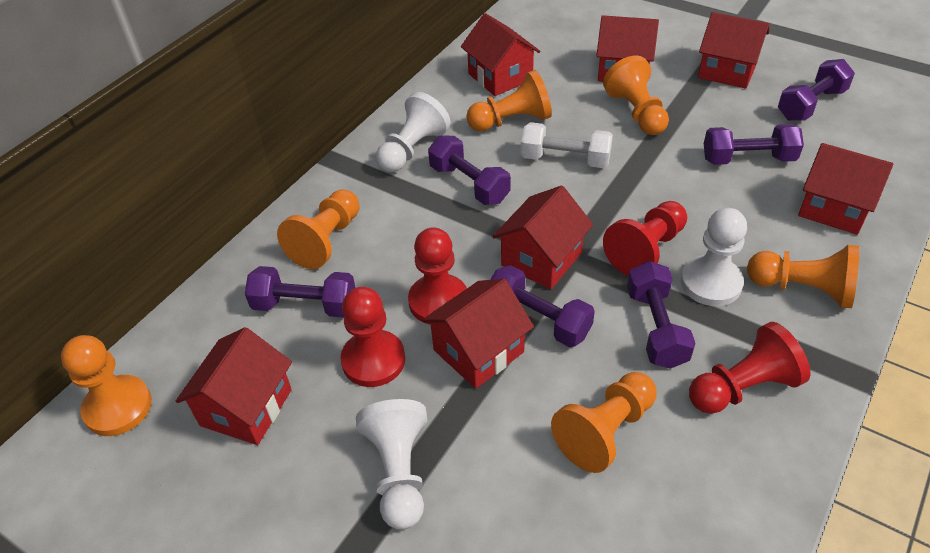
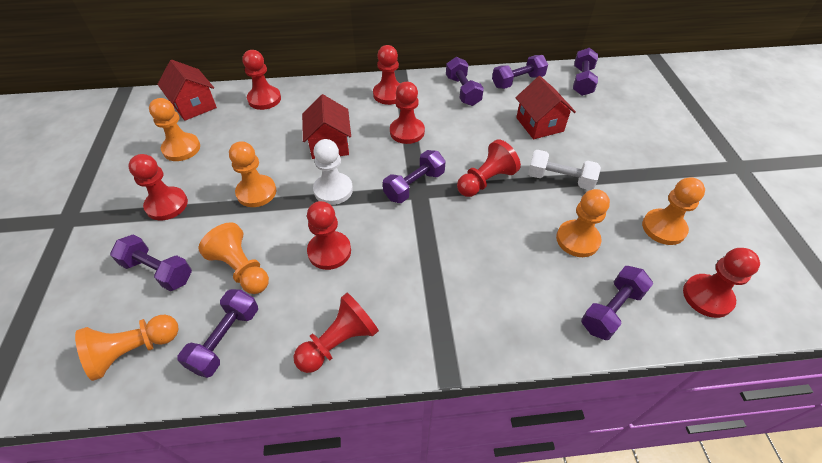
purple dumbbell: [245,266,356,318] [428,136,511,205] [490,265,595,347] [627,261,695,369] [704,124,804,165] [778,59,855,121] = 6 -> [110,235,192,291] [177,289,258,378] [383,150,446,203] [446,57,484,106] [492,55,548,89] [573,48,598,96] [581,266,653,340] = 7
red house: [175,327,292,445] [422,279,534,389] [461,13,540,96] [492,186,593,289] [596,15,659,82] [698,12,769,89] [798,143,893,235] = 7 -> [157,60,217,121] [302,94,351,159] [516,76,576,139] = 3
red pawn: [341,287,405,387] [408,227,467,325] [603,201,687,276] [689,322,810,414] = 4 -> [128,154,188,220] [242,50,281,110] [293,293,379,373] [307,201,351,270] [373,45,401,105] [390,82,425,144] [457,139,521,197] [683,248,760,318] = 8
white pawn: [356,399,428,530] [376,92,451,172] [681,208,747,306] = 3 -> [313,139,353,205] = 1

